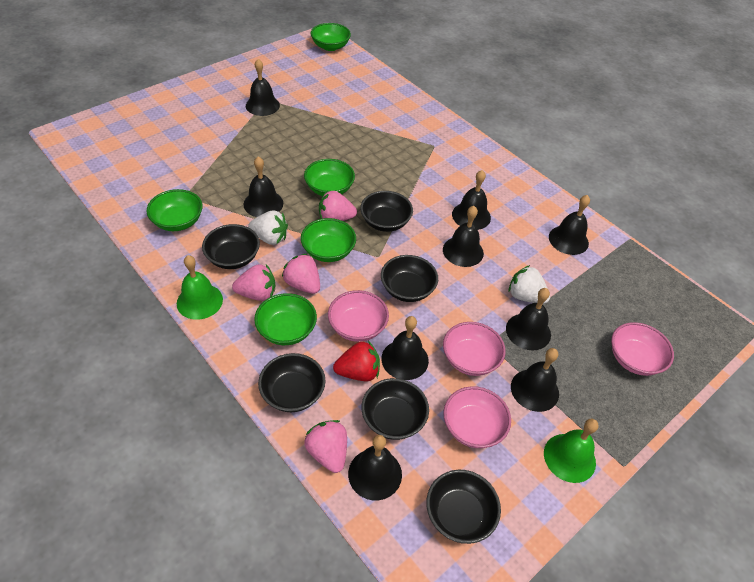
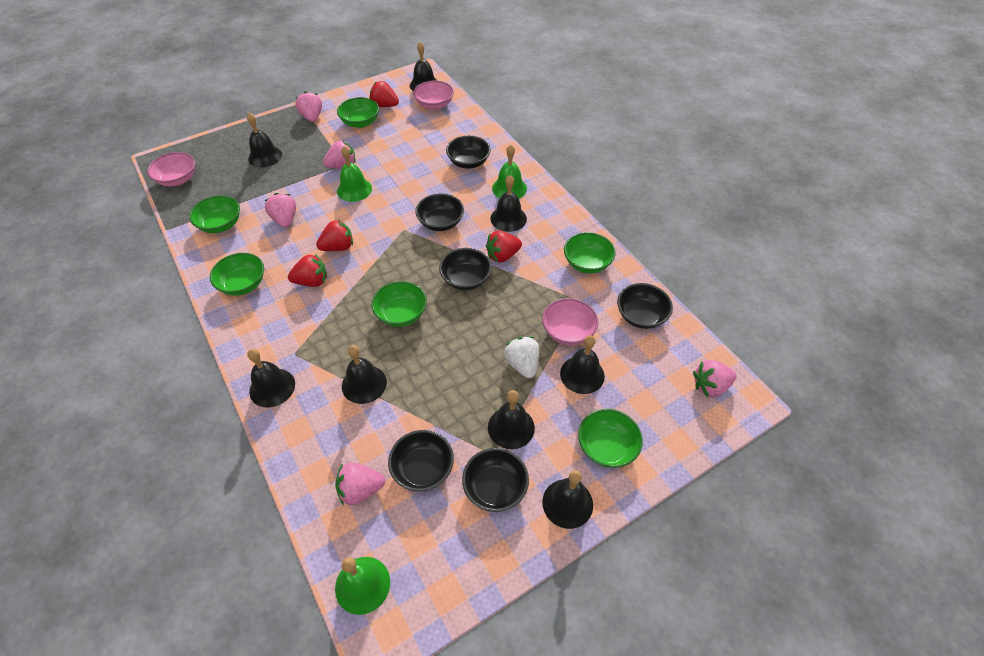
black bell: [243,156,283,217] [246,59,280,116] [348,435,402,500] [381,316,429,380] [443,206,484,267] [452,170,491,230] [506,288,551,350] [511,348,559,412] [549,195,590,255] = 9 -> [247,113,282,168] [248,349,295,408] [342,345,387,404] [410,42,437,91] [488,390,535,449] [490,175,527,232] [542,470,593,529] [560,335,605,394] = 8
green bell: [177,255,223,320] [544,419,599,483] = 2 -> [335,557,390,615] [337,146,372,202] [492,145,527,199] = 3
green bowl: [146,189,203,231] [254,293,317,345] [301,218,356,262] [304,159,355,196] [311,23,351,51] = 5 -> [189,195,240,233] [210,253,264,296] [337,97,379,128] [371,281,427,327] [564,232,616,273] [578,409,643,468] = 6
pink bowl: [328,290,389,342] [443,322,506,376] [443,386,511,448] [611,322,674,376] = 4 -> [147,152,195,186] [413,81,454,110] [542,298,599,345] = 3
pink strawberry: [232,264,275,301] [282,253,320,294] [304,420,347,473] [319,190,357,221] = 4 -> [264,193,296,228] [296,91,322,122] [323,140,356,169] [335,462,386,505] [693,360,737,397] = 5
red strawberry: [333,341,380,381] = 1 -> [288,254,327,287] [316,219,353,251] [369,81,399,107] [486,231,522,263] = 4
white strawberry: [248,210,288,245] [509,265,550,304] = 2 -> [504,336,539,378] = 1

